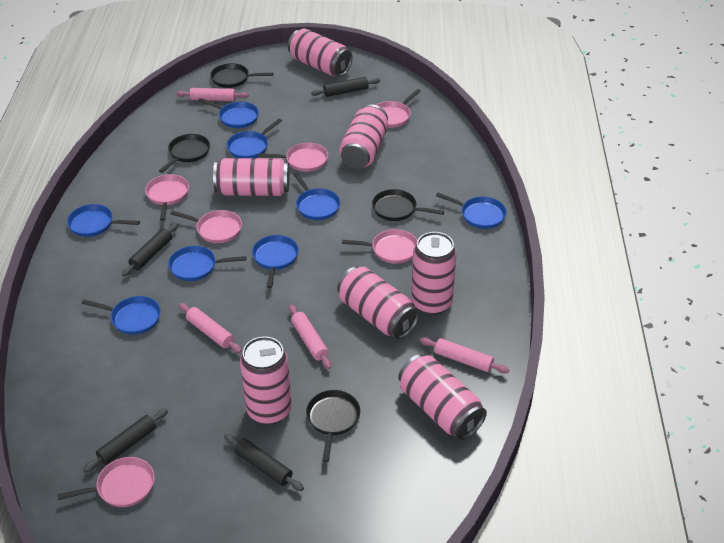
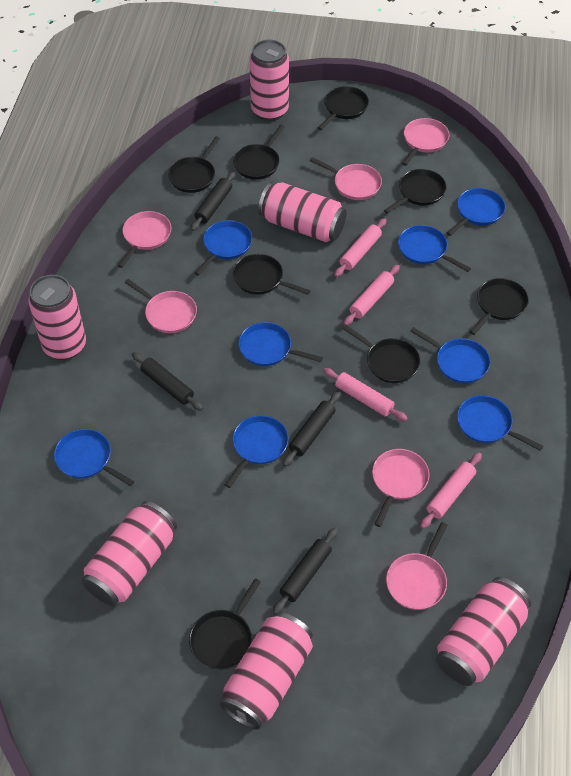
black pan: [159,134,210,173] [210,63,273,88] [306,390,360,462] [372,189,444,221] = 4 -> [168,136,220,193] [189,578,261,670] [233,125,284,180] [233,254,311,295] [318,86,369,130] [343,325,420,383] [384,169,446,214] [470,278,529,335] = 8
pink can: [213,158,290,196] [240,336,292,425] [288,28,353,76] [337,267,420,339] [339,104,388,169] [398,354,487,440] [411,232,457,315] = 7 -> [28,275,86,360] [82,501,177,606] [220,612,313,730] [249,40,289,121] [258,182,347,242] [436,577,531,686] = 6

